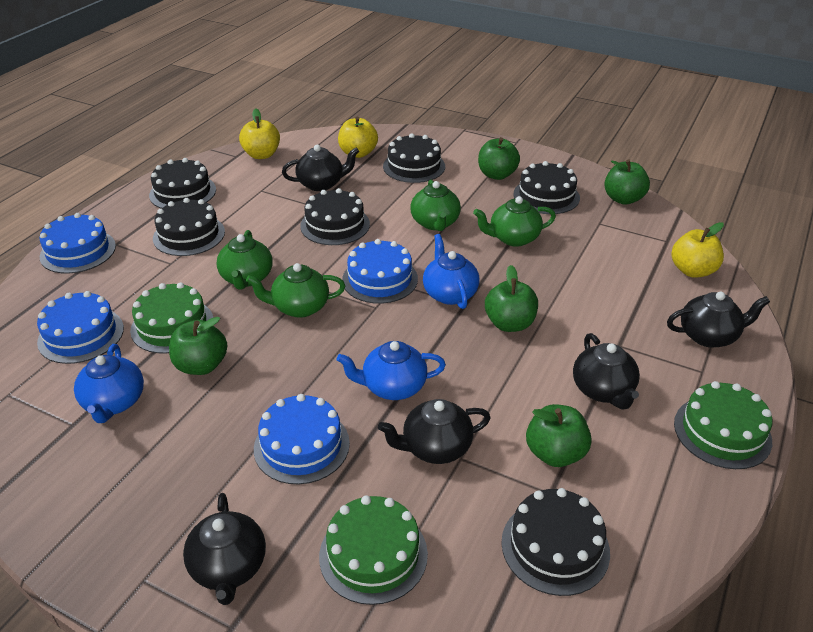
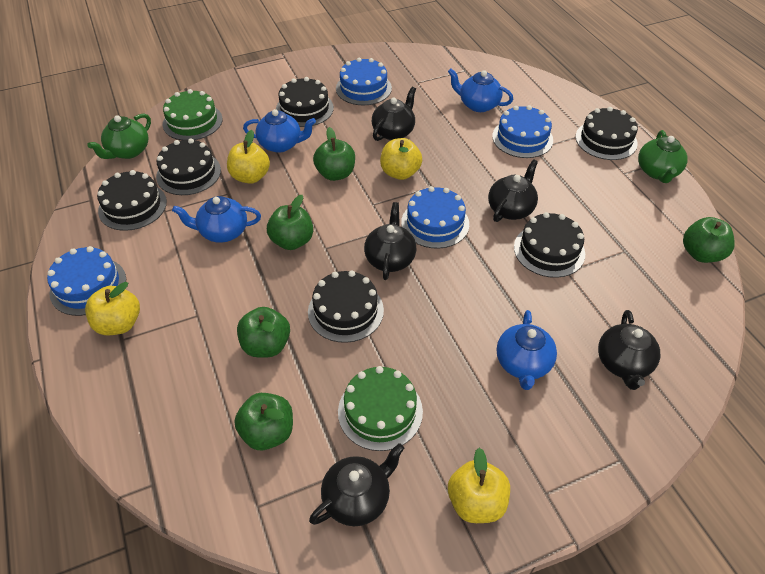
blue teapot: [74,344,144,423] [337,341,446,400] [423,234,479,309] = 3 -> [172,196,261,243] [243,109,316,153] [448,68,513,112] [497,310,557,390] = 4
green cake: [130,282,213,354] [319,495,428,605] [674,381,772,469] = 3 -> [163,89,222,140] [338,366,423,451] = 2
green teapot: [217,230,272,290] [246,263,345,318] [410,180,461,231] [473,196,556,247] = 4 -> [87,113,151,159] [638,130,688,183] = 2
yellow apple: [239,108,280,159] [338,117,378,158] [671,222,724,278] = 3 -> [85,282,140,335] [227,130,270,184] [380,138,422,180] [448,448,510,523] = 4

